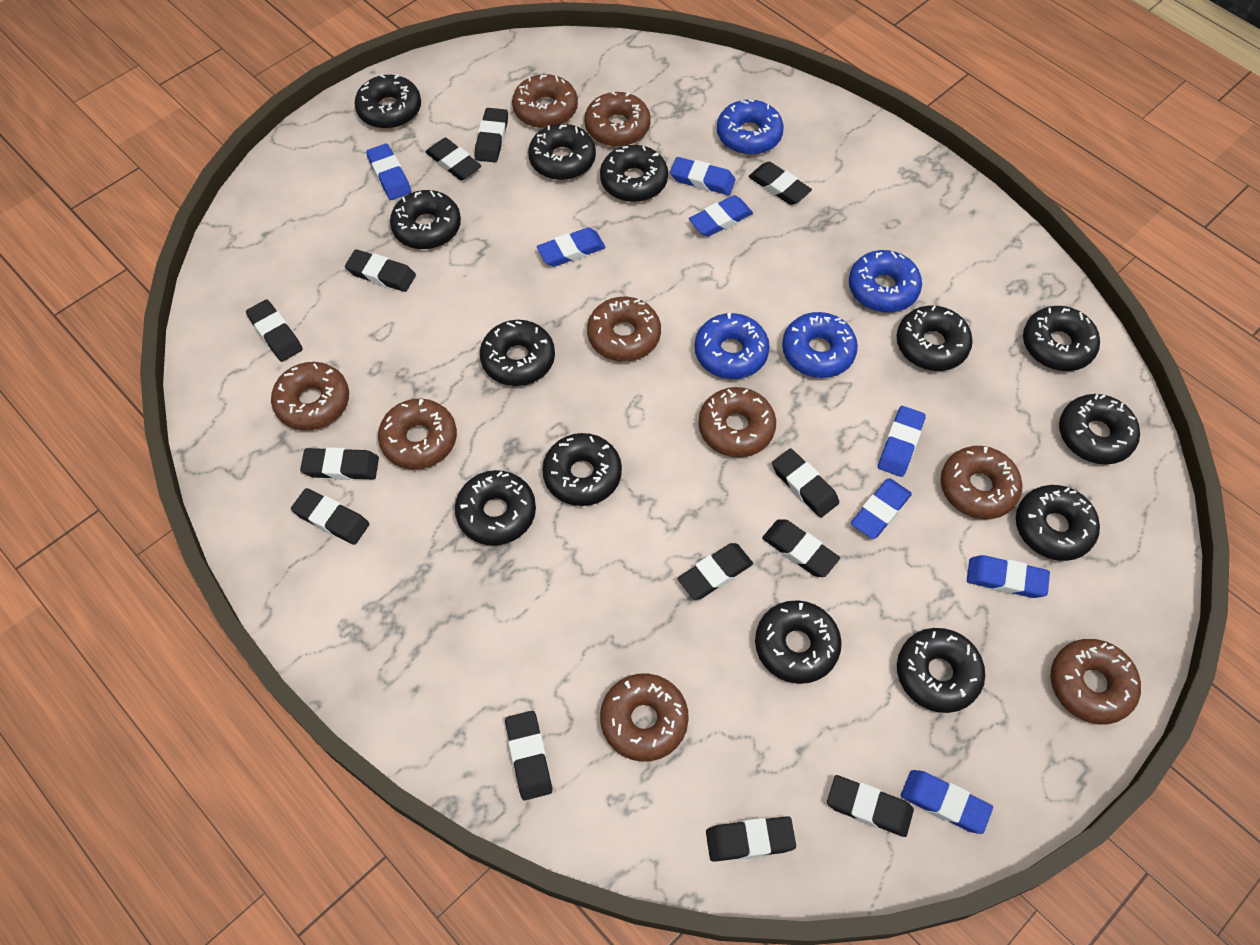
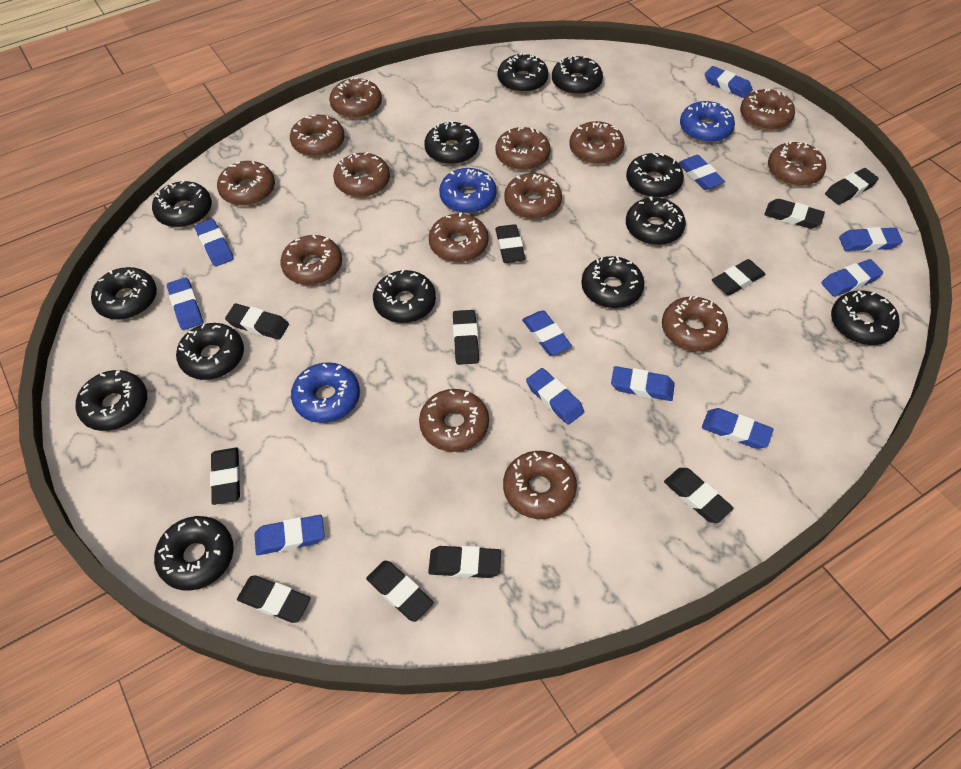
black eraser: [246,299,303,362] [291,488,369,545] [300,447,379,480] [345,249,416,292] [425,138,481,180] [474,108,508,162] [505,711,552,800] [678,543,753,600] [706,816,796,862] [749,161,812,205] [762,519,840,577] [772,448,839,518] [827,775,914,837] = 13 -> [210,447,240,505] [225,304,289,340] [237,575,311,623] [366,560,434,622] [428,546,501,578] [453,310,479,365] [495,224,525,263] [664,468,734,523] [712,259,765,295] [764,199,825,229] [825,168,879,205] = 11
blue donut: [695,313,770,379] [717,99,784,155] [782,312,858,378] [849,250,922,313] = 4 -> [291,362,360,423] [439,168,497,213] [680,101,735,143] = 3
blue eraser: [366,143,411,200] [537,228,606,267] [670,157,736,195] [689,195,753,237] [851,478,912,539] [878,406,926,477] [901,770,993,834] [967,555,1050,598] = 8 -> [167,277,203,330] [195,219,234,267] [254,515,325,555] [522,311,572,355] [526,368,584,425] [611,366,675,401] [678,155,725,190] [702,408,774,449] [705,66,753,98] [821,259,883,297] [839,227,903,251] = 11
brown donut: [271,362,349,431] [378,399,457,469] [512,74,578,128] [584,92,651,147] [587,297,661,362] [600,673,689,762] [698,387,776,457] [941,446,1023,519] [1051,639,1141,724] = 9 -> [217,161,275,206] [280,235,342,285] [290,115,345,157] [329,77,382,118] [333,152,390,197] [419,389,489,452] [429,213,488,262] [496,127,551,170] [503,451,577,519] [504,173,562,219] [569,121,625,164] [662,296,728,352] [740,89,795,130] [768,141,826,186] = 14

